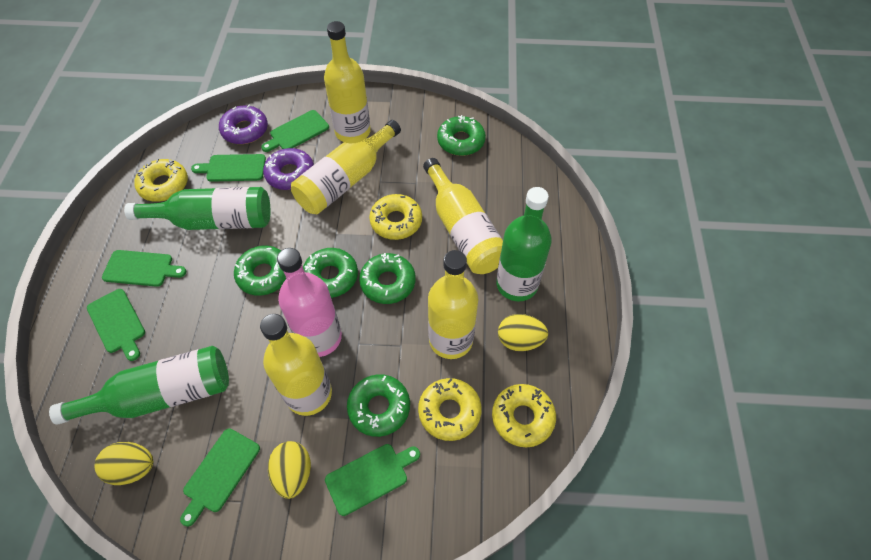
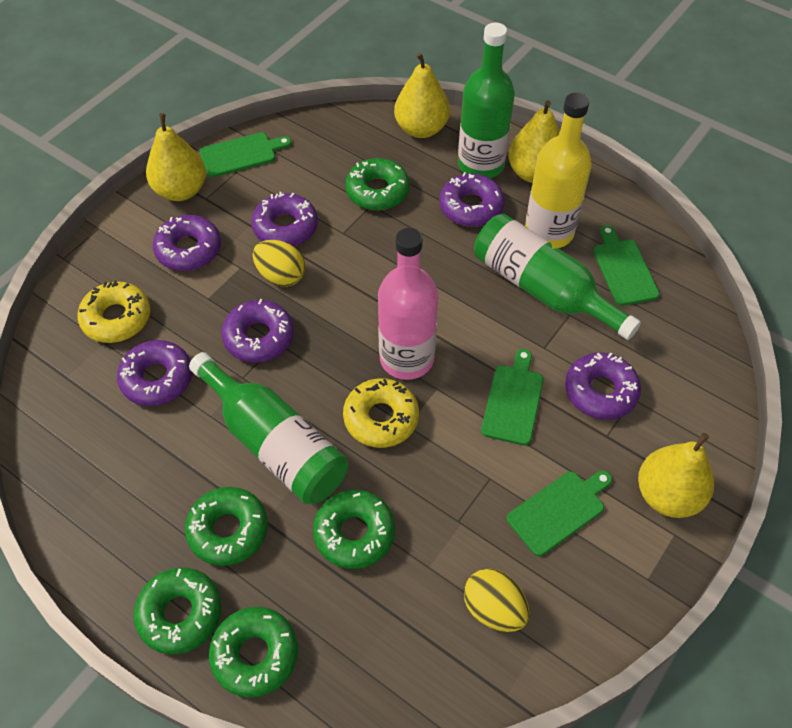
green cutting board: [87,289,145,361] [102,250,186,287] [180,428,260,527] [191,154,266,182] [261,110,329,152] [325,444,420,516] = 6 -> [200,132,292,177] [481,349,544,445] [507,471,612,556] [593,225,660,306] = 4
purple donut: [219,105,268,144] [263,148,314,190] = 2 -> [117,340,193,406] [153,215,221,271] [221,299,294,363] [251,192,318,246] [439,172,505,227] [565,353,641,420] = 6
yellow bottle: [260,314,332,416] [291,120,401,214] [324,21,371,142] [423,158,503,274] [428,250,478,359] = 5 -> [525,93,592,248] = 1
yellow donut: [134,159,188,202] [369,194,422,240] [418,378,482,441] [492,384,556,447] = 4 -> [78,280,150,343] [343,378,419,448] = 2
yellow egg: [94,442,153,485] [268,441,311,499] [498,314,548,351] = 3 -> [253,240,305,287] [464,569,530,632] = 2
yellow pear: none = 0 -> [146,113,206,201] [394,52,450,138] [508,100,560,183] [638,433,714,518] = 4

